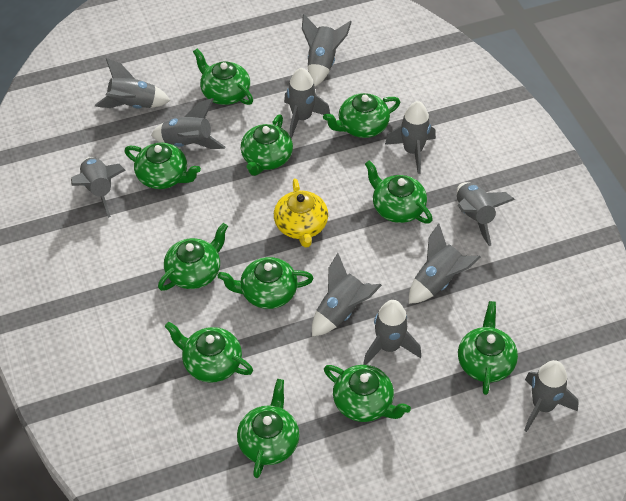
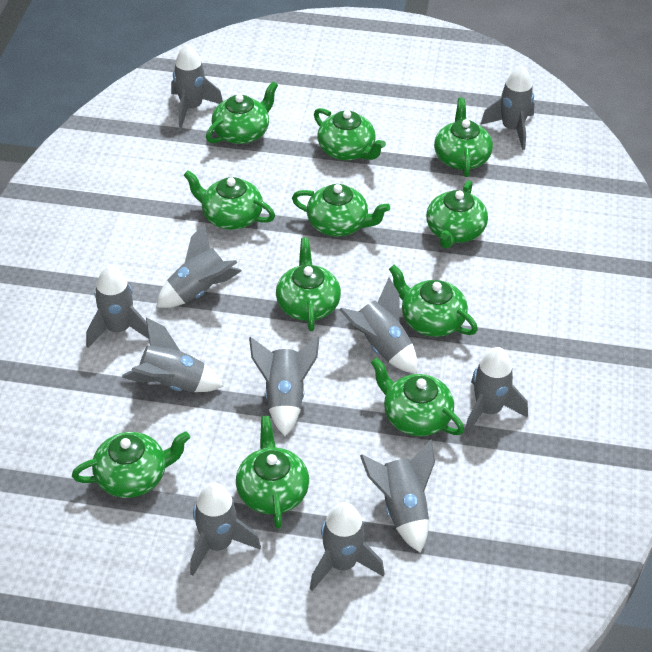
yellow teapot: [274,178,328,248] = 1 -> none = 0

